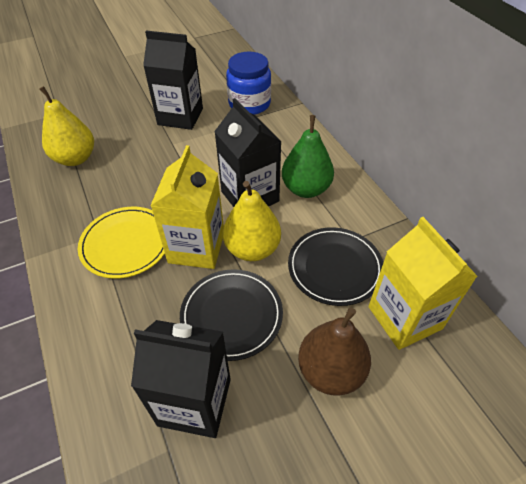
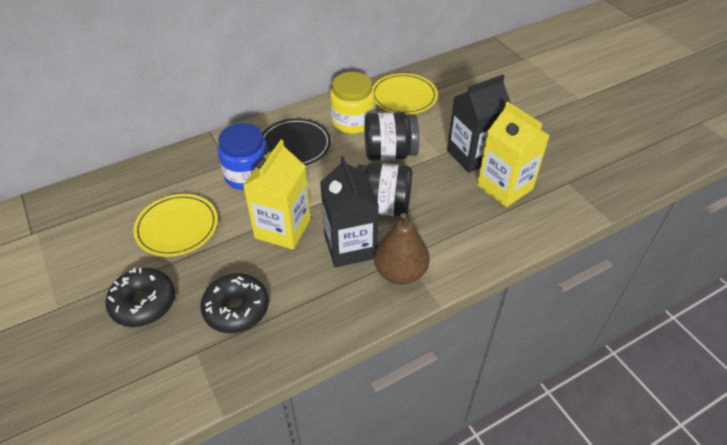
black carton: [131,320,231,438] [143,31,203,130] [214,98,282,207] = 3 -> [320,156,379,268] [447,75,511,173] = 2
black donut: none = 0 -> [105,268,175,327] [201,273,269,333] = 2
black jar: none = 0 -> [356,163,412,217] [365,112,419,161] = 2
black plate: [180,269,283,361] [288,227,383,306] = 2 -> [262,118,331,165] = 1
green pear: [282,115,334,198] = 1 -> none = 0
yellow jar: none = 0 -> [330,72,375,134] = 1
yellow pear: [40,86,94,166] [223,181,281,261] = 2 -> none = 0
yellow plate: [78,207,165,279] = 1 -> [133,194,218,257] [373,73,438,115] = 2

